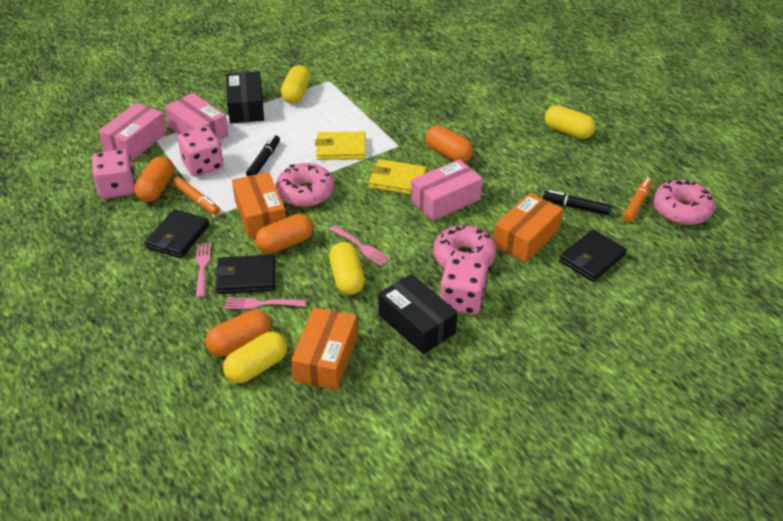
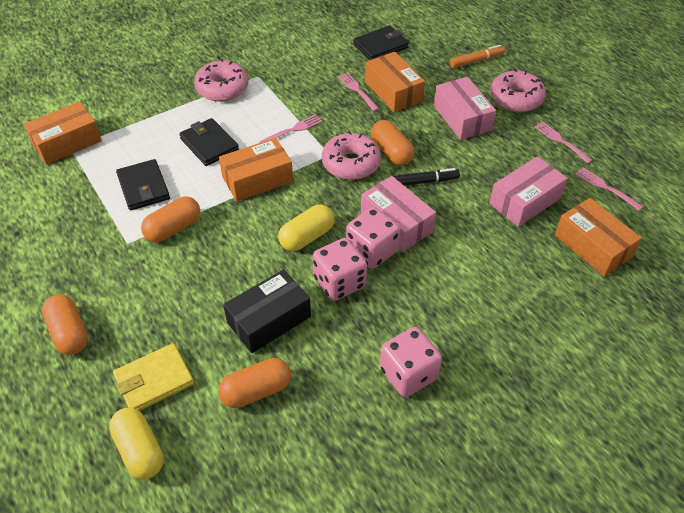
black box: [226,71,264,123] [378,274,458,354] = 2 -> [223,269,311,353] = 1
black marker: [246,135,280,176] [543,190,612,215] = 2 -> [393,168,460,186] = 1
orange box: [232,172,286,238] [291,307,357,390] [493,193,563,262] = 3 -> [24,101,102,165] [219,138,293,201] [365,52,425,112] [555,198,642,277] = 4
orange marker: [173,177,220,215] [623,178,653,222] = 2 -> [450,45,505,68] = 1
pink fork: [196,243,211,297] [225,298,305,309] [330,225,391,266] = 3 -> [259,114,322,143] [338,73,379,111] [534,122,592,163] [575,168,643,211] = 4
yellow capsule: [223,332,287,383] [281,65,311,104] [329,242,365,295] [545,105,596,139] = 4 -> [109,408,164,479] [278,205,334,251] = 2
yellow wallet: [315,132,366,160] [368,159,427,195] = 2 -> [113,343,194,411] = 1

